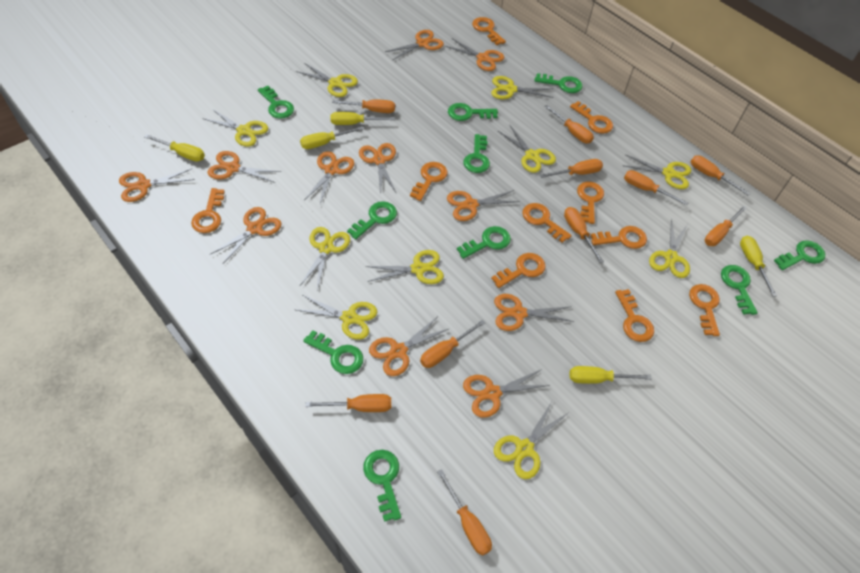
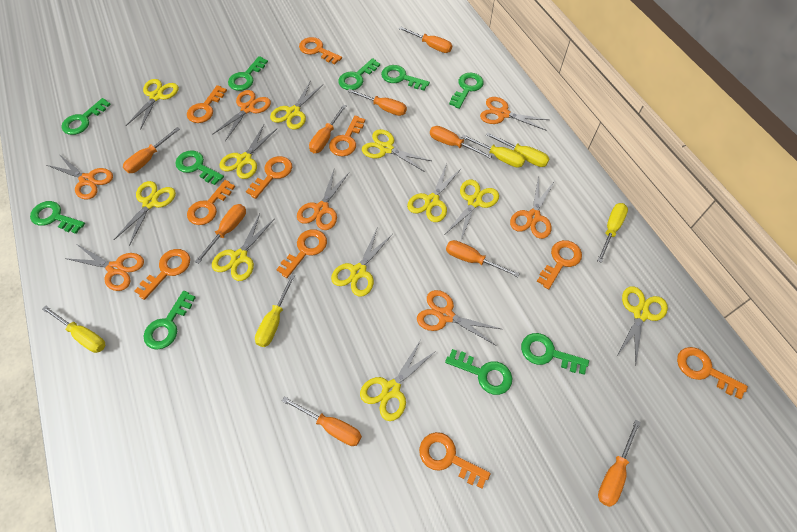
orange scissors: [119,169,195,202] [207,151,281,183] [211,207,282,264] [304,151,354,204] [359,143,396,194] [369,316,450,376] [385,30,444,60] [445,39,504,71] [447,190,520,221] [463,369,550,418] [494,294,574,331] = 11 -> [47,153,113,200] [65,244,144,291] [212,90,271,141] [297,170,349,230] [417,290,501,345] [480,97,549,130] [510,176,554,239] = 7
orange screwdriver: [305,394,391,412] [332,99,395,113] [420,320,485,368] [437,469,492,556] [540,159,603,178] [544,105,594,143] [564,207,604,263] [624,170,689,205] [691,155,751,196] [705,205,747,246] = 10 -> [123,127,180,173] [195,204,246,264] [282,396,362,446] [309,105,346,153] [347,89,407,116] [399,26,452,53] [430,126,492,159] [446,240,520,277] [598,419,641,507] = 9
yellow scissors: [202,109,268,147] [296,63,358,97] [296,294,377,340] [300,227,350,290] [365,250,444,284] [491,76,553,99] [494,402,568,479] [498,125,556,173] [622,154,691,189] [649,218,690,278] = 10 -> [114,181,176,246] [126,79,179,130] [212,214,274,281] [220,125,277,179] [270,80,323,130] [331,229,393,297] [360,340,436,421] [362,129,432,172] [407,163,462,222] [445,180,499,240] [617,286,668,365] = 11

